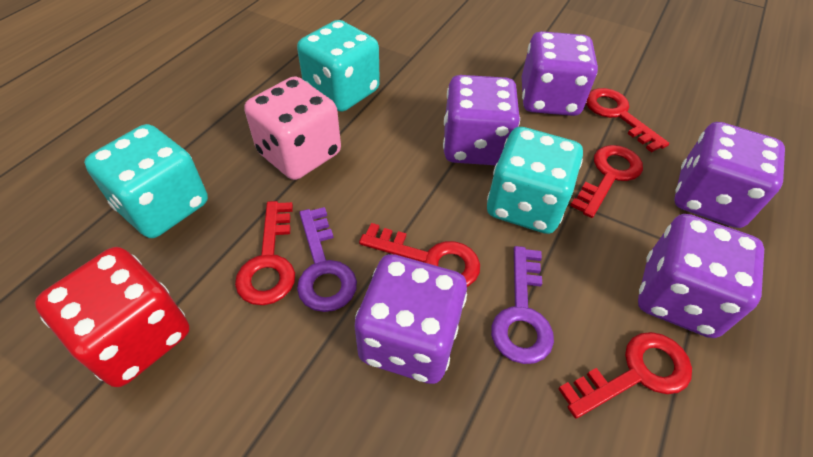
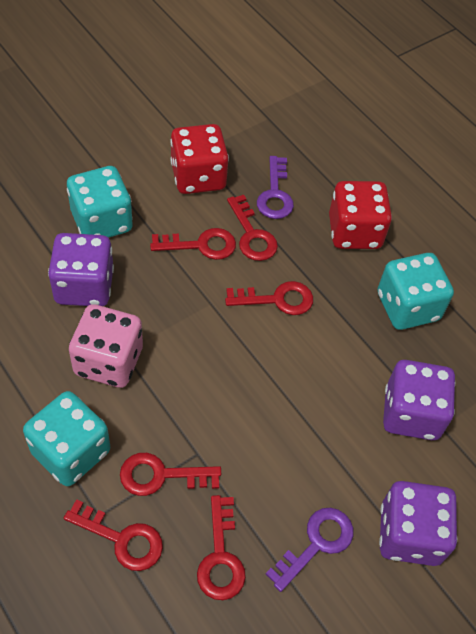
purple dice: [355,254,467,384] [443,75,520,165] [522,31,598,116] [638,214,764,338] [674,122,785,228] = 5 -> [48,233,114,306] [379,481,458,566] [383,360,455,440] = 3
red dice: [35,247,189,387] = 1 -> [170,124,229,194] [329,181,392,249] = 2
red key: [235,201,295,305] [359,223,480,287] [558,332,692,419] [570,145,643,218] [586,88,669,153] = 5 -> [64,499,163,571] [120,453,221,496] [150,228,236,260] [197,495,246,600] [225,281,313,315] [227,195,278,261] = 6

